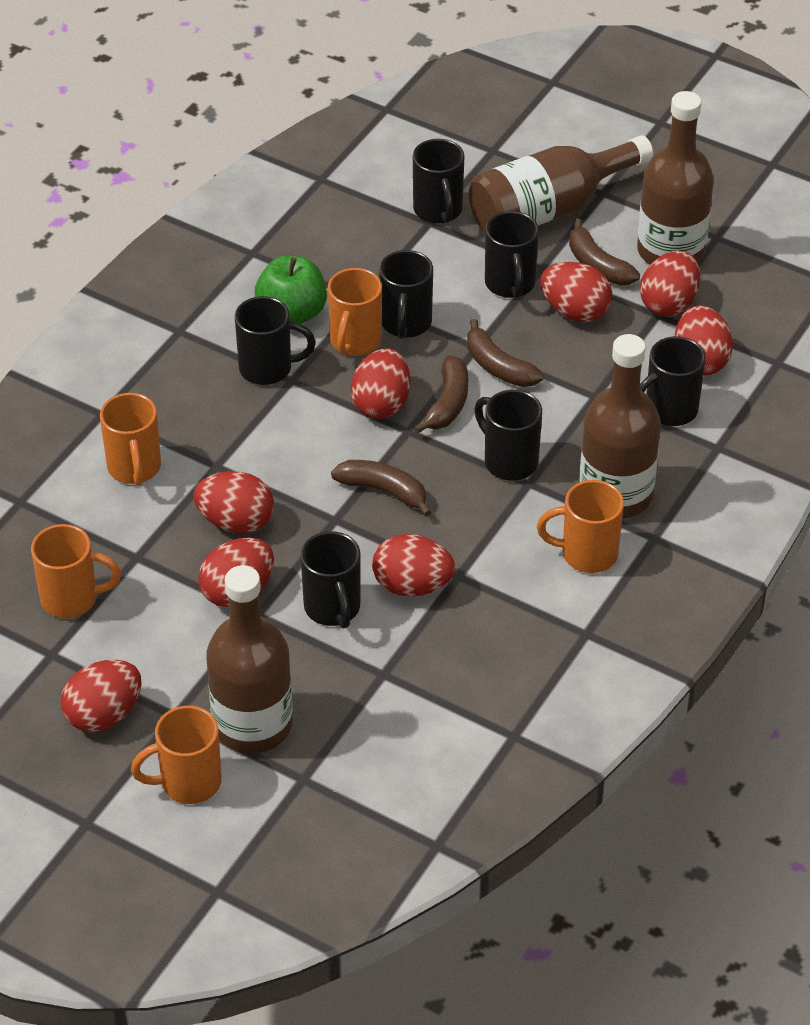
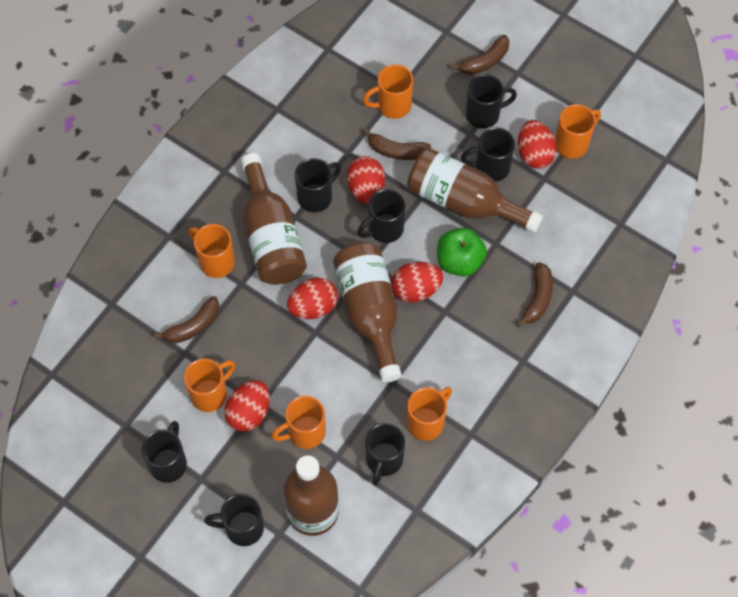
orange mug: [31,524,121,618] [100,393,161,486] [131,705,222,804] [328,268,382,356] [537,480,624,573] = 5 -> [184,359,235,412] [189,224,235,278] [271,396,326,449] [363,64,413,119] [407,387,452,441] [555,104,601,159] = 6
red egg: [61,660,141,732] [193,471,274,533] [198,538,274,608] [351,348,410,419] [372,534,455,597] [540,262,612,322] [640,251,700,316] [675,305,733,375] = 8 -> [224,380,270,432] [287,278,338,319] [347,156,385,204] [391,262,443,302] [518,120,557,169] = 5

